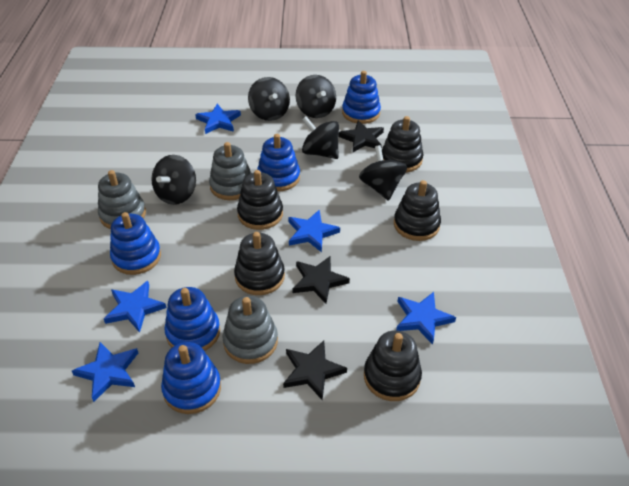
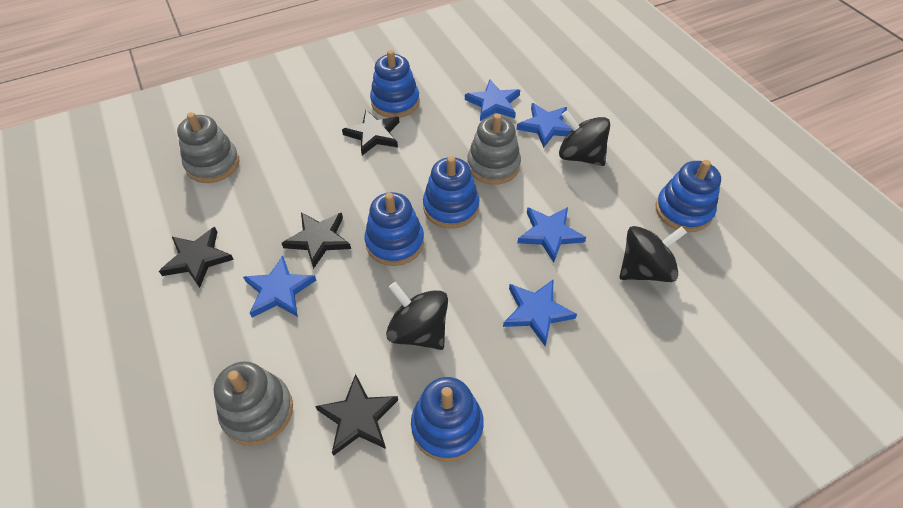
black spinning top: [151,155,196,205] [248,77,290,121] [296,75,336,118] [302,116,339,159] [359,145,407,201] = 5 -> [386,282,448,350] [559,110,610,166] [620,226,687,282] = 3
black stacking toy: [234,232,285,295] [237,170,283,230] [364,330,422,401] [382,116,423,172] [394,180,441,241] = 5 -> none = 0
black star: [283,341,347,400] [292,256,350,304] [338,120,384,152] = 3 -> [159,227,234,288] [282,212,351,269] [315,374,398,456] [342,110,399,155] = 4

